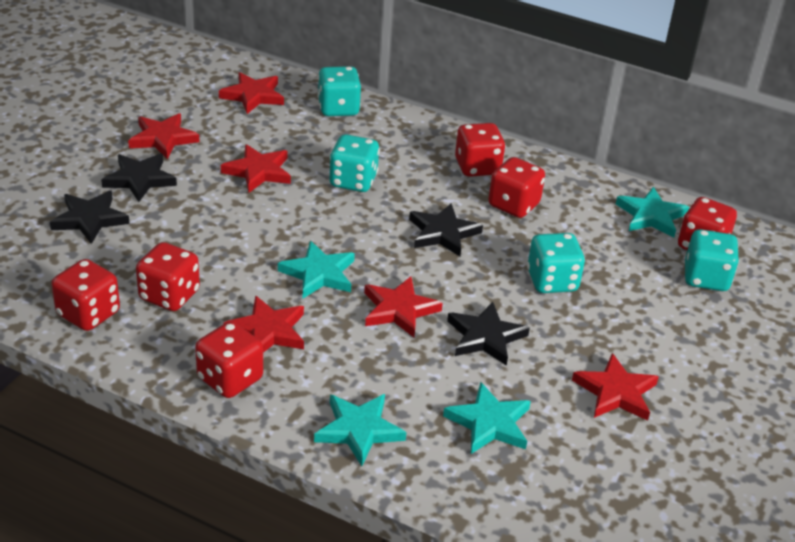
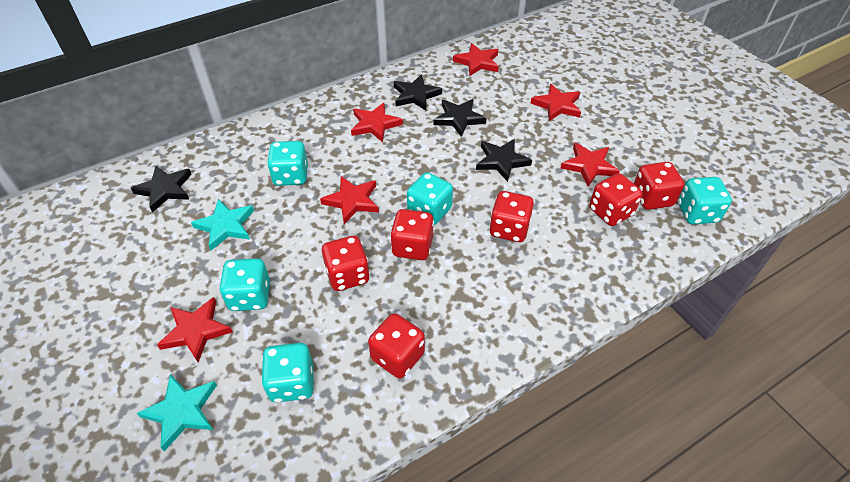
turquoise dice: [317,66,361,116] [330,134,380,192] [527,233,585,293] [685,229,739,291] = 4 -> [219,258,270,311] [261,343,314,402] [267,141,308,186] [407,172,453,225] [678,177,732,224] = 5
turquoise star: [278,241,355,298] [314,394,406,466] [443,382,531,454] [616,187,689,238] = 4 -> [136,374,217,451] [191,199,254,250] = 2

